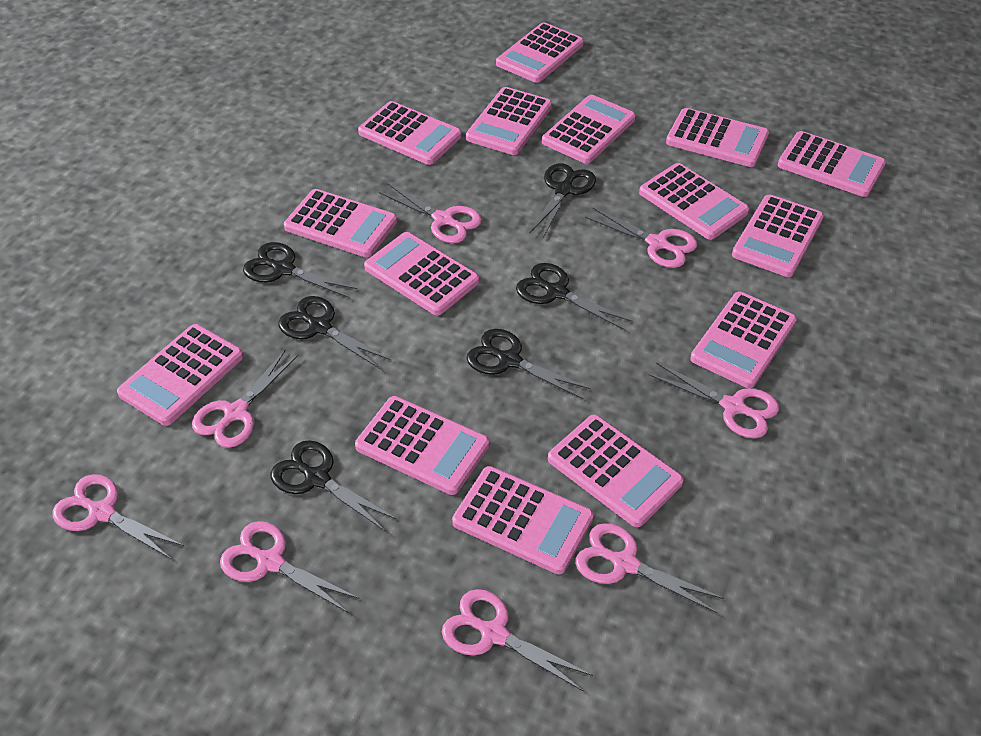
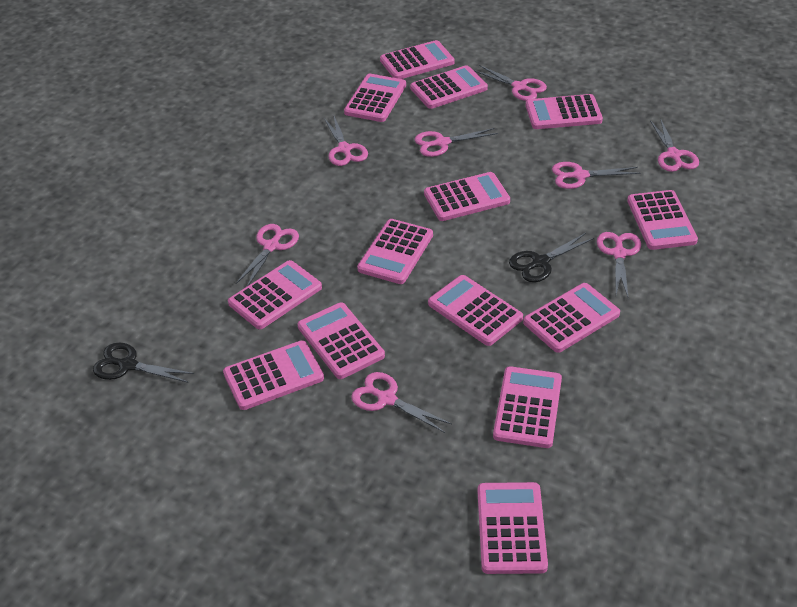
black scissors: [243,242,358,298] [270,440,397,531] [278,296,390,369] [467,329,591,399] [516,263,632,330] [529,163,596,238] = 6 -> [93,343,194,383] [509,233,594,282] = 2
pink calculator: [117,324,244,426] [284,189,397,258] [355,396,489,495] [358,101,462,165] [364,232,479,316] [452,466,594,574] [466,87,552,155] [496,22,584,83] [542,95,636,164] [548,415,684,527] [639,163,749,240] [666,108,769,167] [690,292,797,388] [732,194,824,277] [778,131,886,197] = 15 -> [223,340,324,410] [228,260,322,329] [298,303,385,379] [344,74,406,122] [357,219,433,284] [380,40,455,79] [410,65,488,109] [424,172,510,221] [428,275,523,346] [477,482,548,574] [493,366,562,448] [523,283,620,353] [526,94,603,129] [627,190,698,250] = 14

